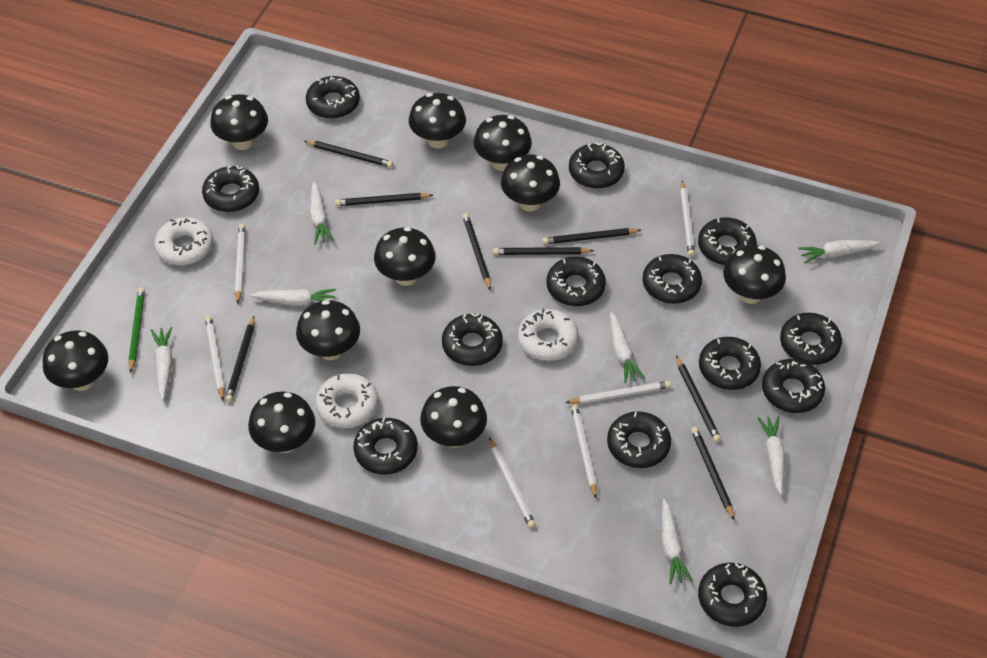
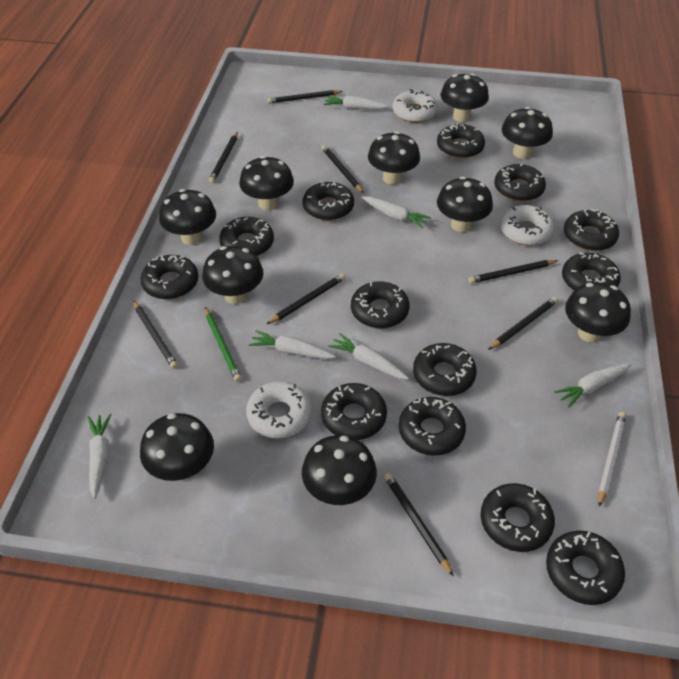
white carrot: [151,327,172,400] [250,289,336,306] [310,182,334,245] [610,312,645,383] [661,499,693,584] [757,416,785,495] [798,240,881,263] = 7 -> [88,414,111,499] [249,330,336,359] [324,96,389,109] [328,333,409,380] [361,196,431,228] [554,363,632,408] = 6
white pencil: [205,316,225,400] [235,224,245,304] [489,437,536,528] [566,381,671,404] [571,404,597,498] [680,180,695,257] = 6 -> [598,412,626,507] = 1

